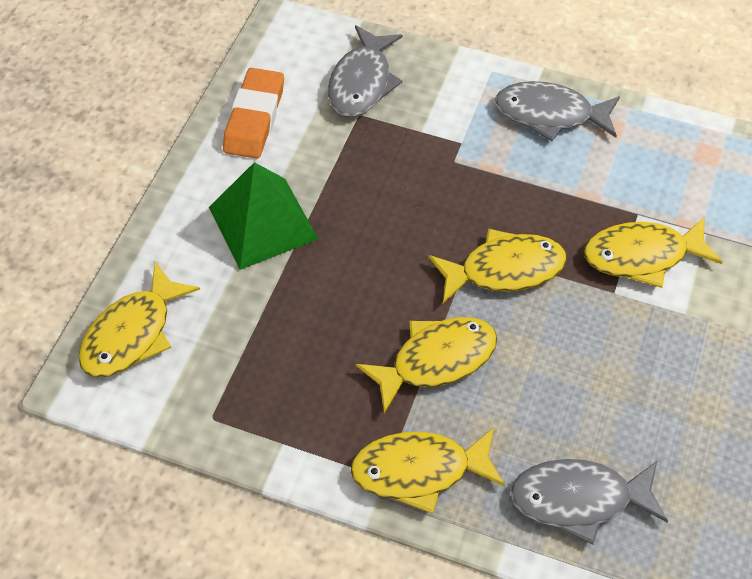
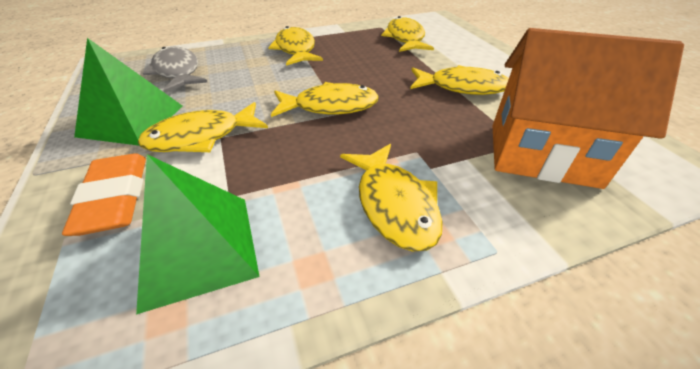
green pyramid: [209,162,318,270] = 1 -> [74,38,182,146] [136,154,260,315] = 2
grey fish: [328,25,403,117] [495,81,620,141] [510,459,668,544] = 3 -> [143,47,208,93] = 1
orange house: none = 0 -> [492,28,684,189] = 1
yellow fish: [79,262,200,378] [350,428,505,514] [356,317,497,413] [428,229,567,304] [584,217,723,288] = 5 -> [138,102,268,152] [268,26,323,66] [271,82,379,117] [340,144,443,252] [381,16,434,52] [410,65,509,95] = 6

